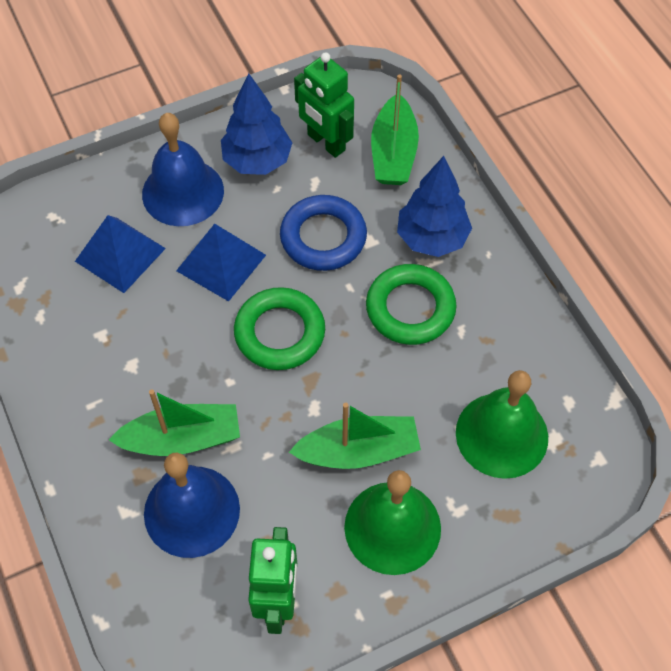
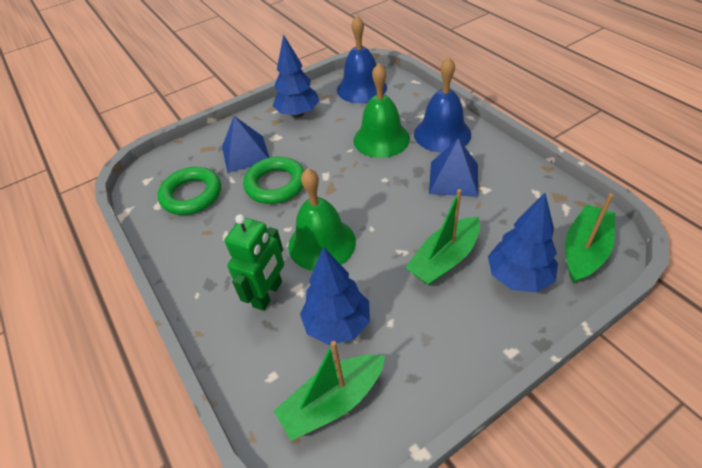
blue ring: [280,195,367,271] = 1 -> none = 0
blue tree: [221,73,292,175] [397,156,472,257] = 2 -> [273,34,319,117] [300,247,370,345] [488,193,558,293] = 3
green robot: [248,527,297,634] [294,52,354,158] = 2 -> [225,214,284,311] = 1

